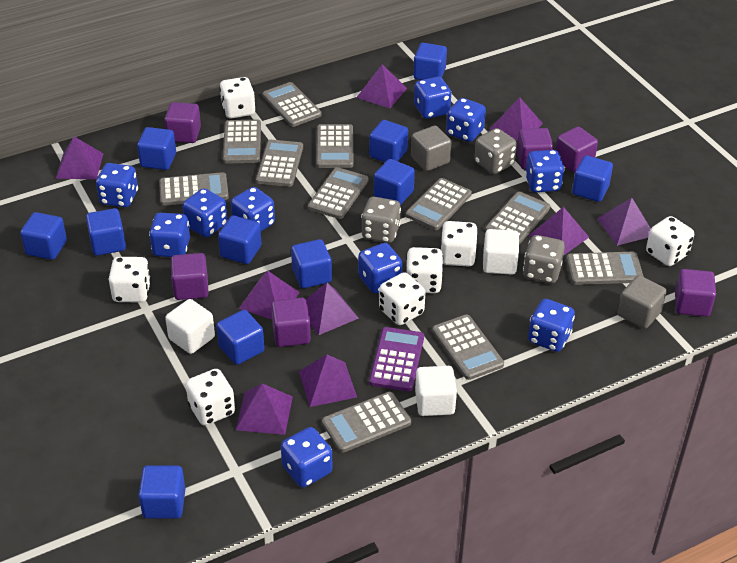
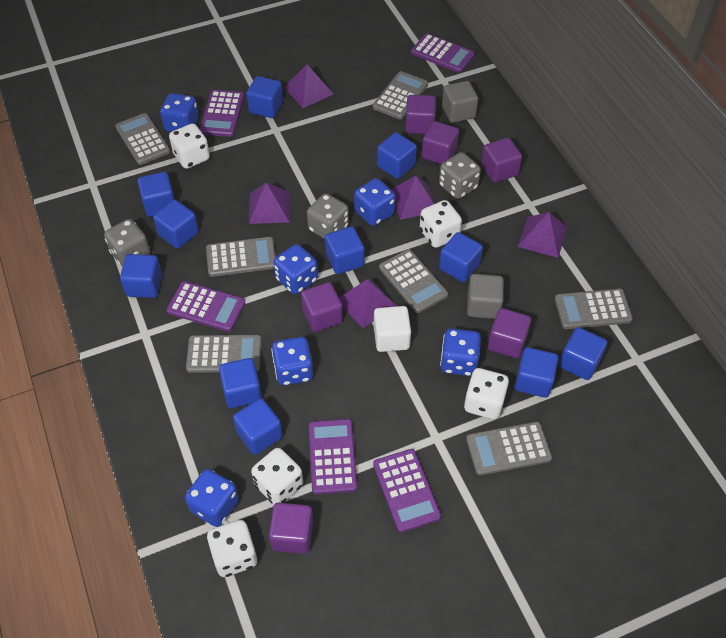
blue dice: [96,163,138,207] [149,213,190,257] [182,188,227,237] [231,187,275,231] [281,427,333,487] [358,243,402,293] [414,77,451,119] [446,98,486,142] [525,150,564,192] [528,299,575,352] = 10 -> [160,93,199,132] [185,469,239,527] [271,337,313,386] [274,244,318,294] [354,178,395,226] [440,328,481,376] = 6
grey calculator: [159,172,229,206] [223,120,261,164] [256,140,303,187] [262,82,322,127] [308,167,368,219] [316,124,354,168] [322,392,411,453] [406,178,472,230] [432,314,504,380] [485,192,550,244] [566,252,644,285] = 11 -> [115,113,170,165] [186,335,262,373] [206,237,276,277] [373,71,428,120] [379,249,448,313] [466,422,552,475] [555,288,633,329] = 7
purple calculator: [369,327,424,391] = 1 -> [166,281,245,332] [200,90,244,137] [309,419,357,494] [373,449,441,533] [411,33,475,73] = 5
purple pyramid: [56,137,103,179] [236,383,293,435] [239,270,300,319] [299,355,357,407] [306,283,359,335] [356,64,407,108] [490,97,543,141] [529,207,589,255] [597,198,651,246] = 9 -> [249,182,290,224] [284,65,334,108] [339,279,396,328] [391,176,436,220] [518,212,568,258] = 5
white cube: [165,299,215,354] [415,366,457,416] [483,229,519,275] = 3 -> [374,306,411,352] = 1
white dice: [109,257,151,302] [186,369,235,425] [219,77,256,119] [379,272,425,325] [406,247,443,293] [441,221,478,267] [646,216,694,266] = 7 -> [169,123,210,169] [207,520,257,577] [251,448,303,504] [420,200,462,248] [464,368,509,419] = 5

